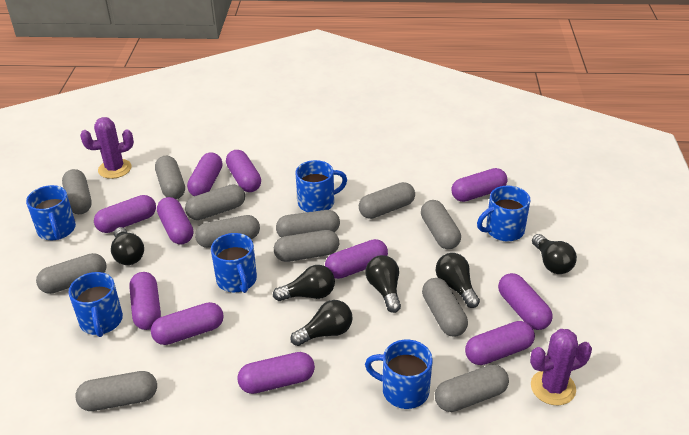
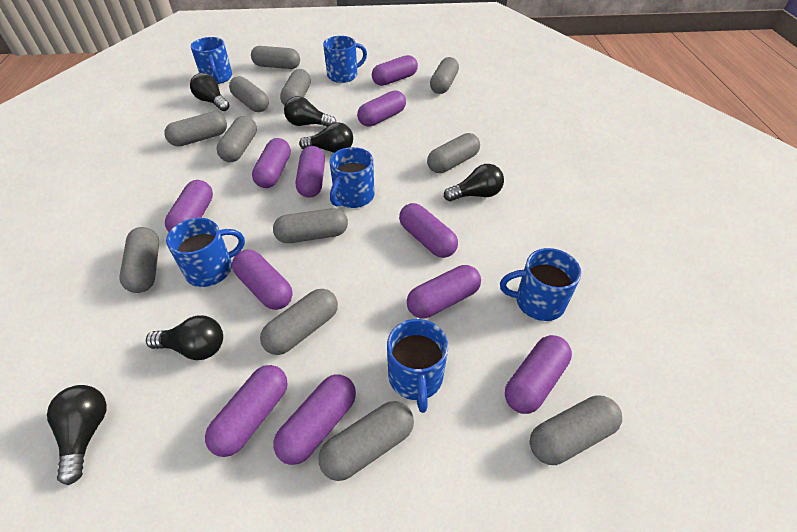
purple cactus: [80,117,134,179] [530,329,592,406] = 2 -> none = 0

